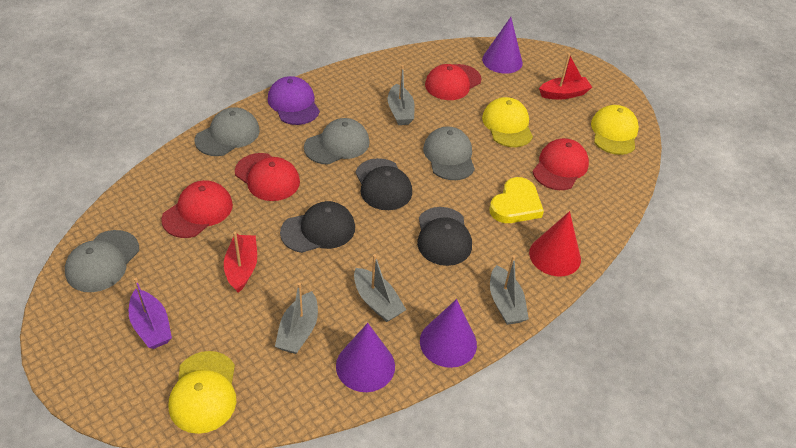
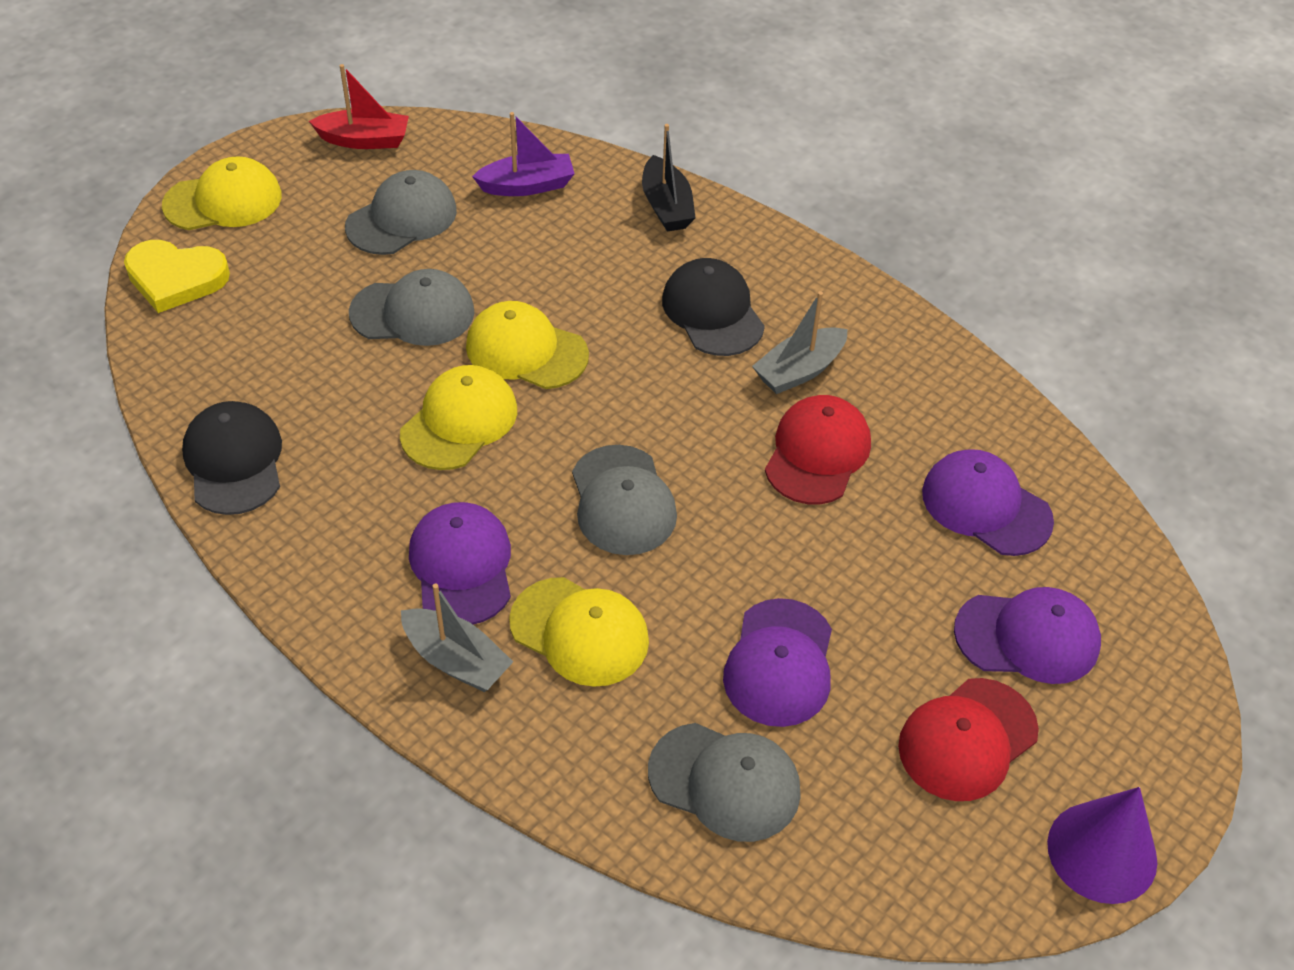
black boat: none = 0 -> [642,124,696,232] = 1
black cap: [280,201,355,253] [355,158,412,210] [417,207,472,266] = 3 -> [182,401,282,515] [662,258,765,356] = 2
grey boat: [275,282,318,354] [354,254,406,322] [388,65,415,125] [490,255,529,325] = 4 -> [401,583,513,692] [752,291,848,394] = 2
purple cap: [268,76,320,125] = 1 -> [409,502,511,624] [723,598,832,727] [922,449,1054,556] [954,587,1101,684] = 4
purple cone: [336,323,395,392] [420,299,477,368] [482,17,523,74] = 3 -> [1047,787,1157,904] = 1
red boat: [224,232,257,293] [539,53,592,100] = 2 -> [309,64,409,149] = 1
red cap: [161,180,233,238] [235,153,300,201] [425,64,482,100] [533,138,589,190] = 4 -> [765,395,871,504] [898,678,1039,801] = 2
red cone: [529,211,581,276] = 1 -> none = 0
yellow cap: [169,351,236,434] [482,97,533,147] [591,105,639,155] = 3 -> [162,156,282,230] [400,365,517,470] [466,301,589,389] [509,577,649,687] = 4

